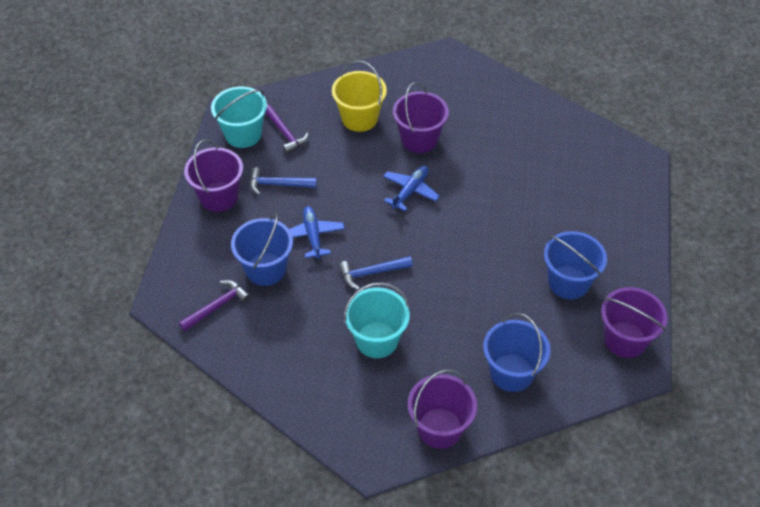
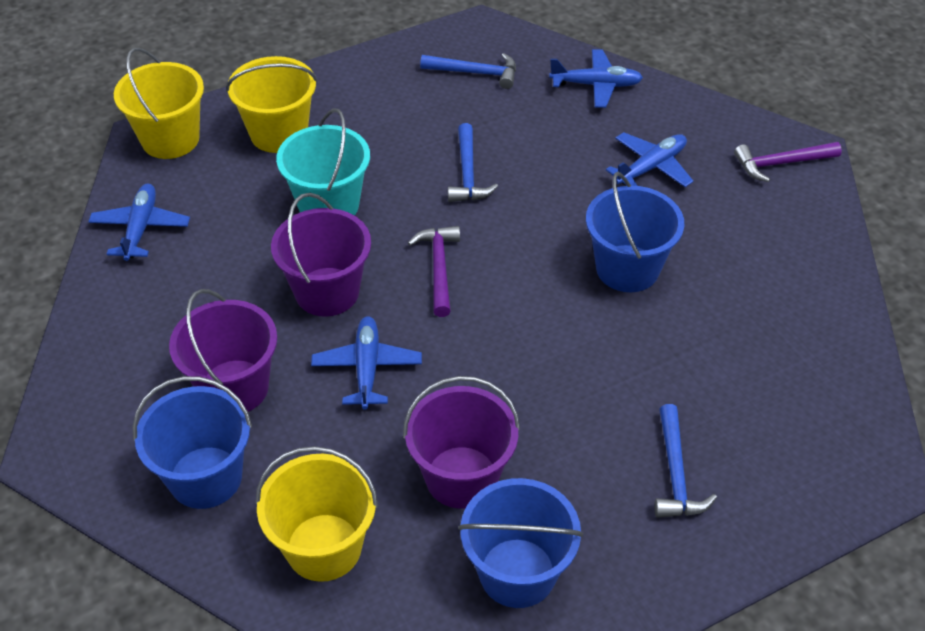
blue hammer: [250,167,317,195] [339,256,413,290] = 2 -> [420,53,516,89] [448,123,498,202] [654,404,717,518] = 3
blue plane: [289,206,345,259] [383,166,440,211] = 2 -> [88,184,190,261] [311,316,422,410] [549,49,643,108] [606,132,693,187] = 4
purple bucket: [184,140,243,212] [393,82,449,153] [408,369,477,449] [601,287,668,358] = 4 -> [169,289,277,412] [271,193,371,317] [403,376,520,509] = 3
turquoise bucket: [211,86,267,148] [344,282,410,358] = 2 -> [276,108,370,216] = 1
yellow bucket: [332,61,387,132] = 1 -> [114,48,204,159] [226,56,317,153] [255,446,378,582] = 3

